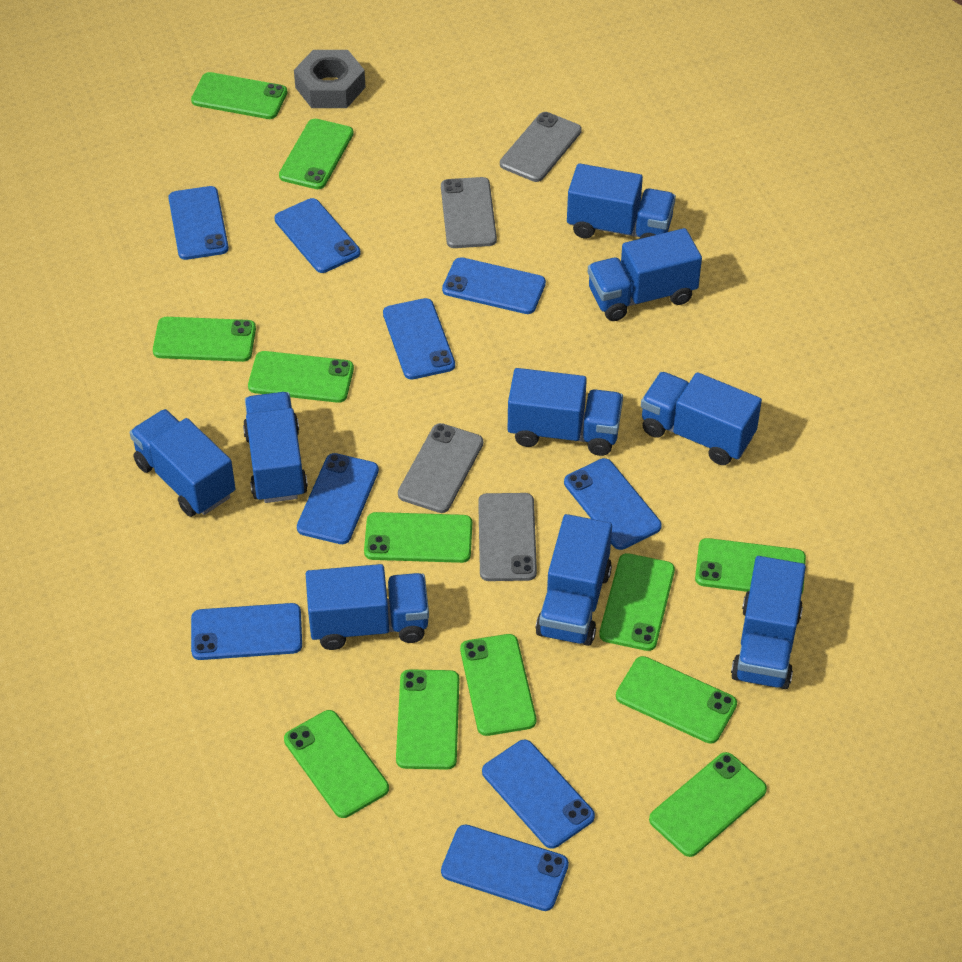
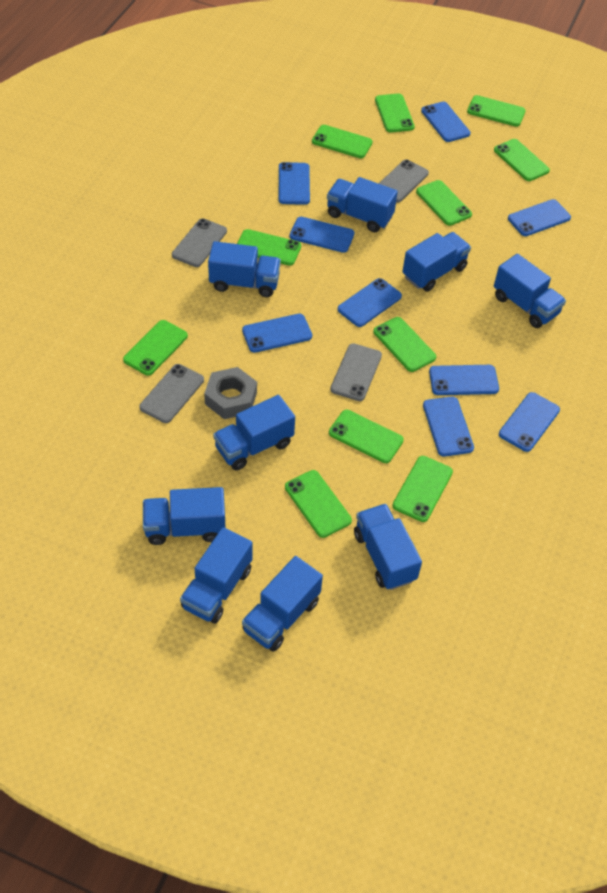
green phone: [153,317,256,362] [191,72,287,119] [248,351,354,403] [279,119,354,189] [284,710,389,818] [364,512,472,563] [396,669,459,770] [460,634,536,736] [599,553,675,651] [616,656,737,744] [649,752,767,857] [695,538,806,593] = 12 -> [123,320,188,376] [237,229,301,266] [285,470,352,538] [312,125,373,158] [329,410,404,463] [373,317,436,372] [375,94,415,132] [392,456,453,522] [416,180,472,226] [467,95,526,127] [494,139,550,181] = 11

